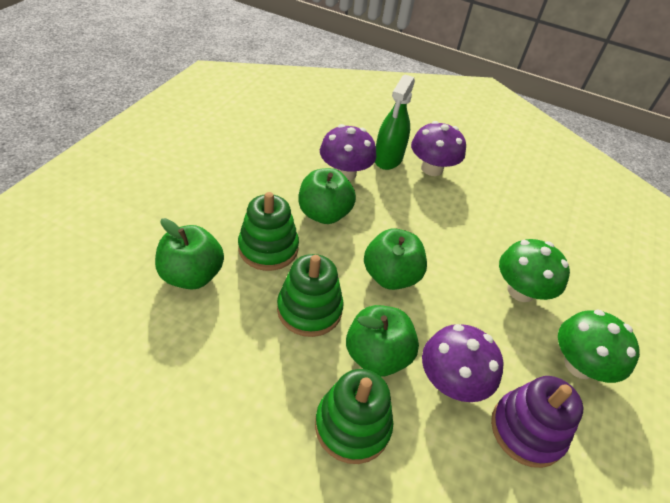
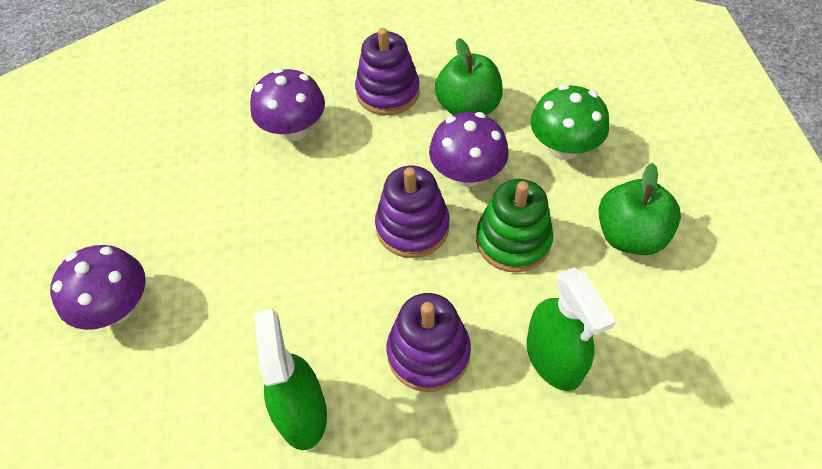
green apple: [155,218,224,290] [299,168,356,224] [346,305,419,377] [364,228,427,290] = 4 -> [435,38,503,115] [599,163,681,255] = 2
green mushroom: [499,239,570,302] [558,309,640,383] = 2 -> [531,85,609,160] = 1
green spray bottle: [375,74,415,170] = 1 -> [254,309,327,450] [526,267,616,391] = 2
green stacking toy: [238,192,299,271] [277,254,344,337] [315,369,393,464] = 3 -> [476,179,554,273] = 1
purple stacking toy: [491,376,583,468] = 1 -> [355,28,420,115] [375,166,450,258] [387,293,471,392] = 3

